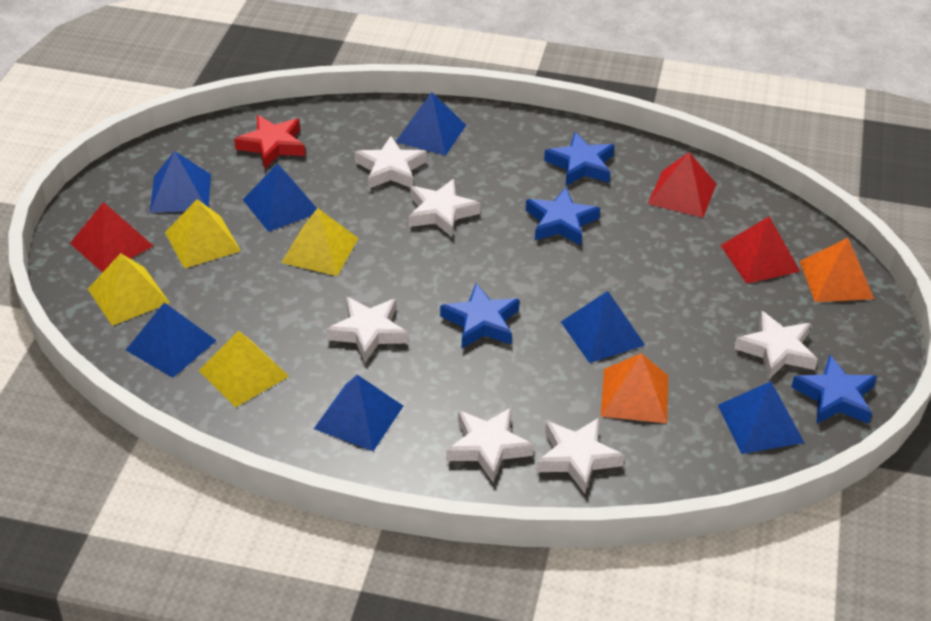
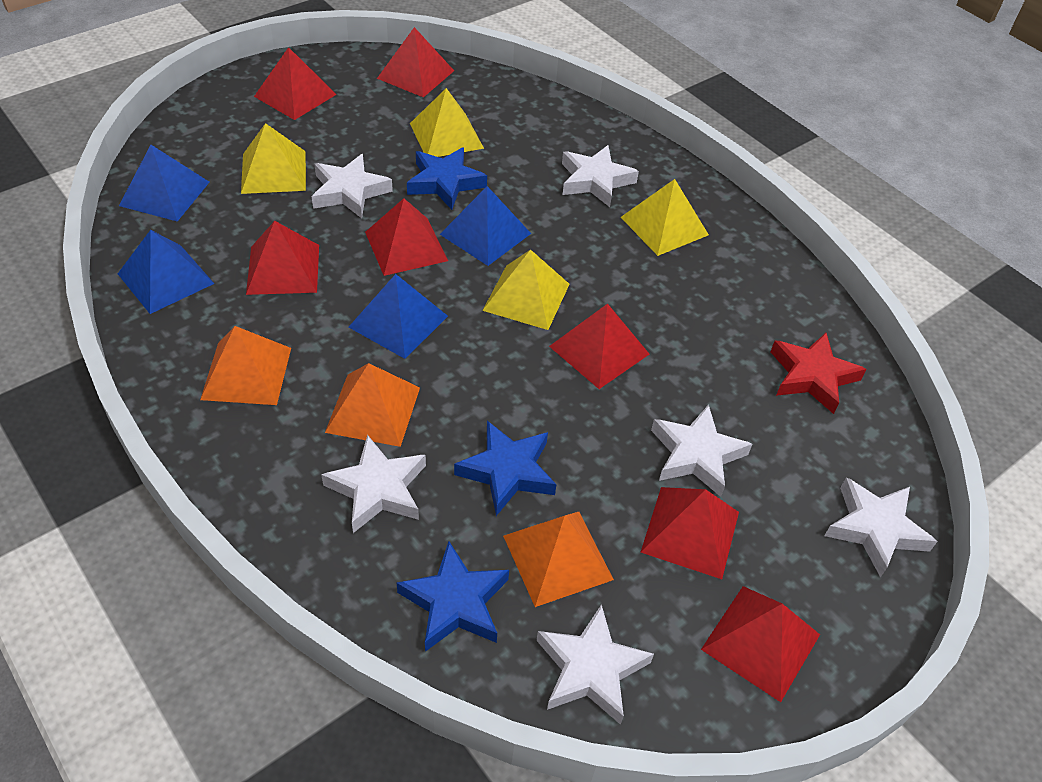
blue pyramid: [126,302,217,378] [150,151,211,213] [242,164,317,232] [314,375,403,451] [396,92,466,156] [561,291,645,363] [718,381,804,454] = 7 -> [118,230,214,314] [119,145,209,222] [349,274,448,359] [440,186,531,266] = 4
blue star: [440,283,520,348] [526,187,600,246] [544,132,615,186] [791,354,877,424] = 4 -> [397,541,509,652] [407,147,487,210] [454,421,556,516] = 3
orange pyramid: [601,353,668,423] [800,238,874,302] = 2 -> [200,326,291,405] [325,363,420,447] [503,512,614,607] = 3
red pyramid: [70,202,153,272] [648,152,716,218] [720,216,800,284] = 3 -> [246,221,319,295] [254,47,337,120] [365,198,448,276] [377,27,454,97] [549,304,649,389] [641,487,739,579] [701,586,820,702] = 7

